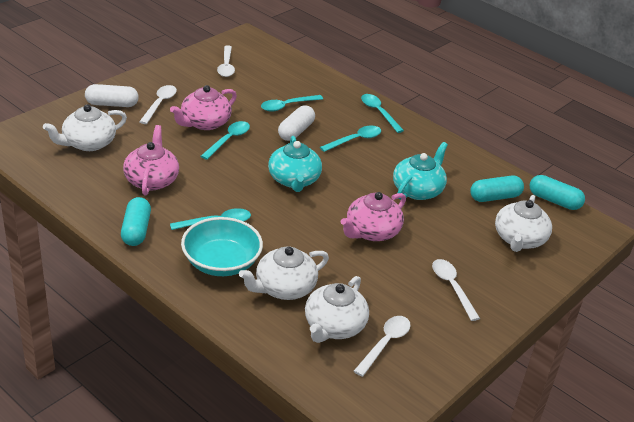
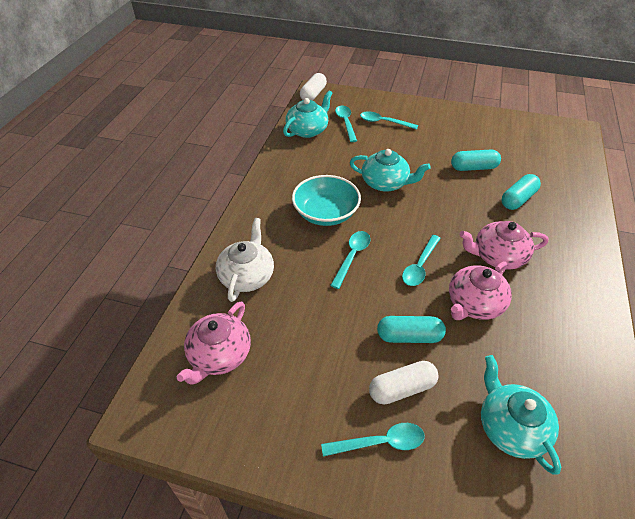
turquoise teapot: [268,136,322,192] [393,142,448,200] = 2 -> [283,90,333,138] [350,149,431,191] [481,355,561,475] = 3
white spoon: [139,85,177,124] [217,45,235,77] [354,316,411,377] [432,259,480,321] = 4 -> none = 0
white teapot: [43,104,127,151] [239,247,329,300] [305,276,369,343] [495,195,552,252] = 4 -> [216,218,274,302] = 1

